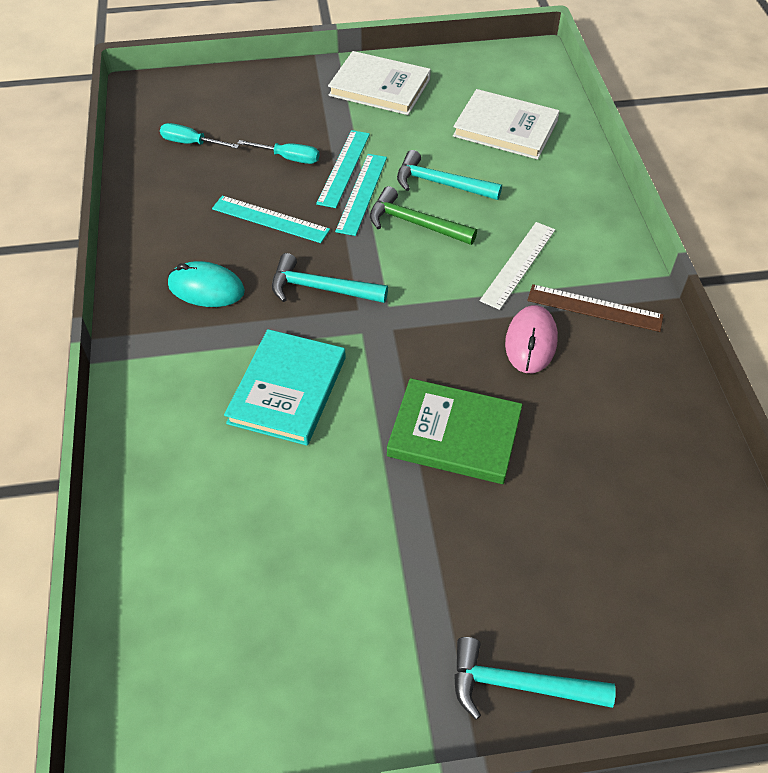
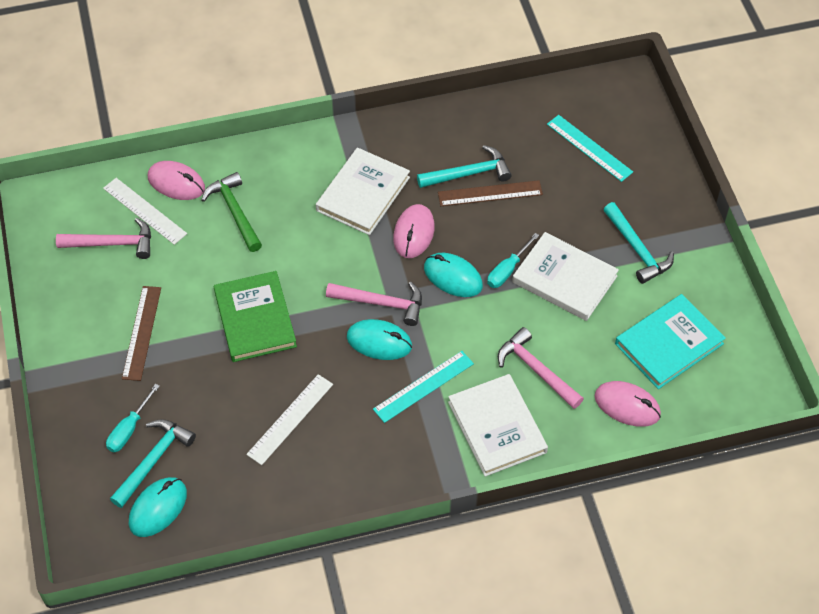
brown ruler: [527,284,663,332] = 1 -> [122,286,161,381] [438,180,543,206] = 2
pink hammer: none = 0 -> [56,218,151,259] [326,282,422,326] [498,327,584,409] = 3
pink mouse: [505,305,558,373] = 1 -> [148,161,205,200] [393,204,435,258] [595,381,661,427] = 3
turquoise mouse: [168,261,245,307] = 1 -> [129,477,187,537] [347,319,412,360] [424,253,483,297] = 3
turquoise ruler: [212,196,330,243] [316,130,370,208] [335,154,387,236] = 3 -> [373,351,474,423] [547,115,633,182] = 2
white book: [328,51,431,115] [453,89,560,160] = 2 -> [316,147,410,235] [448,374,548,477] [512,232,619,321] = 3
white ruler: [480,222,555,310] = 1 -> [103,178,187,245] [246,374,333,465] = 2

